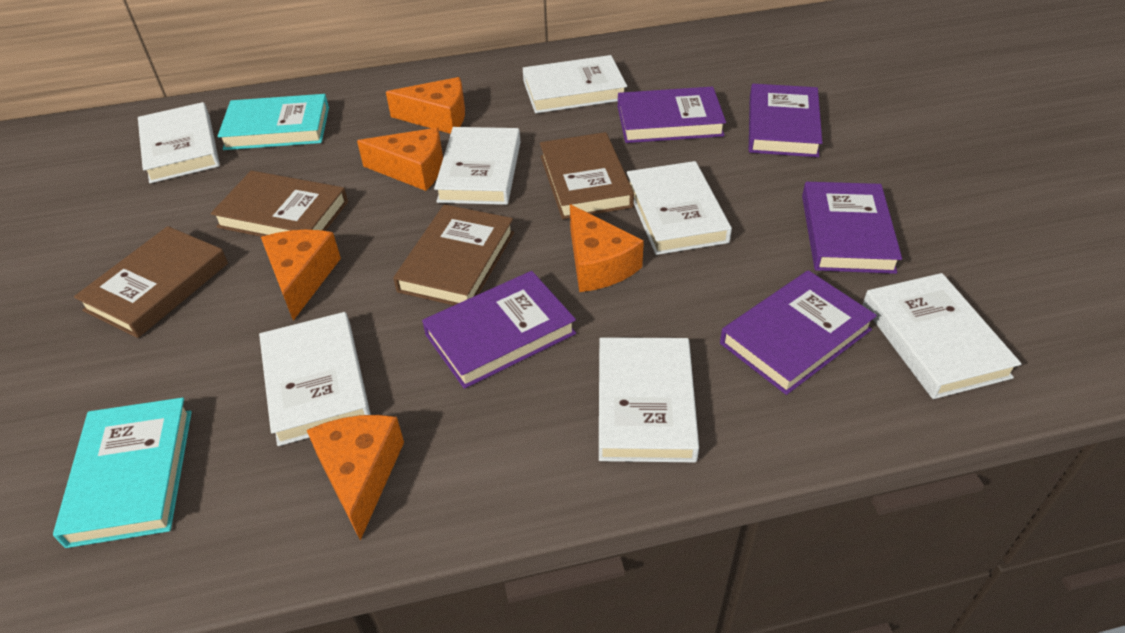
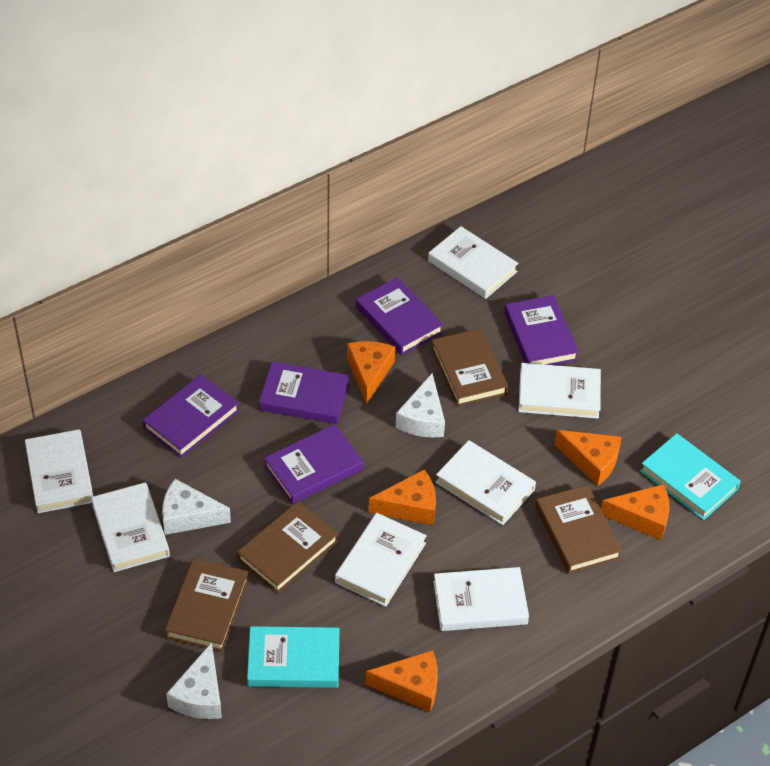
white cheese: none = 0 -> [162,479,231,535] [166,642,222,719] [395,373,445,438] = 3

